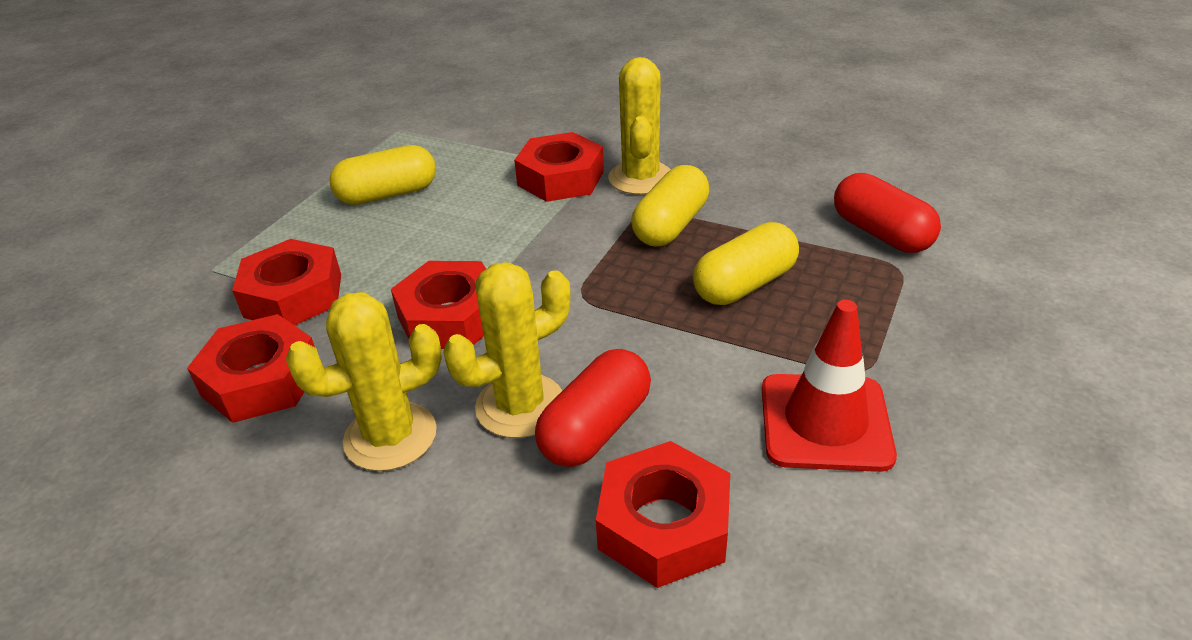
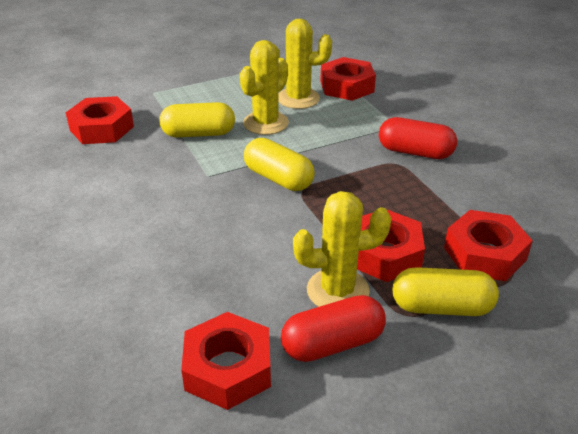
red traffic cone: [762,300,897,472] = 1 -> none = 0

